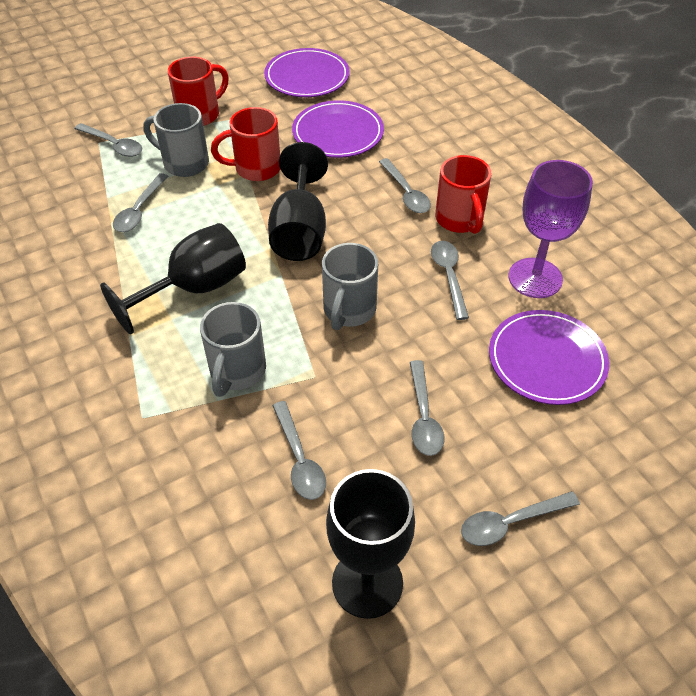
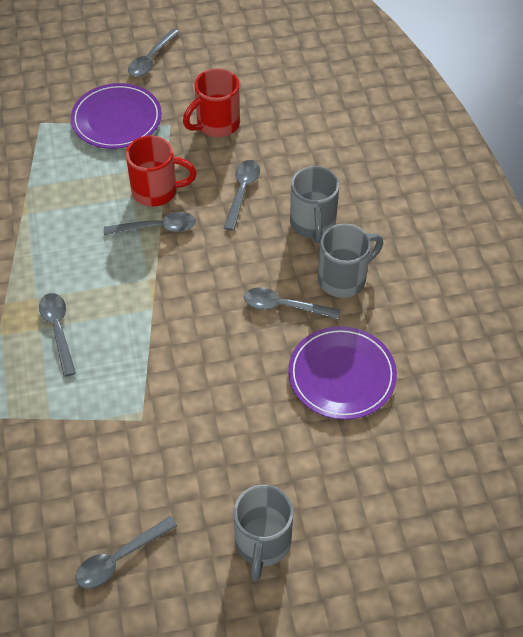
black goblet: [100,223,246,334] [268,142,328,261] [326,469,415,619] = 3 -> none = 0
grey spoon: [74,123,143,157] [113,173,169,232] [272,401,326,500] [379,158,431,213] [410,360,445,456] [431,241,469,320] [461,491,580,546] = 7 -> [39,293,76,377] [75,516,177,588] [104,212,196,235] [128,29,180,77] [224,160,260,231] [244,287,340,319] = 6
purple goblet: [509,160,593,298] = 1 -> none = 0
purple plate: [264,48,350,97] [292,100,384,158] [489,310,609,405] = 3 -> [71,83,162,149] [288,326,397,420] = 2
red mug: [168,57,229,126] [211,107,280,181] [435,155,492,234] = 3 -> [126,135,197,207] [183,68,240,137] = 2

